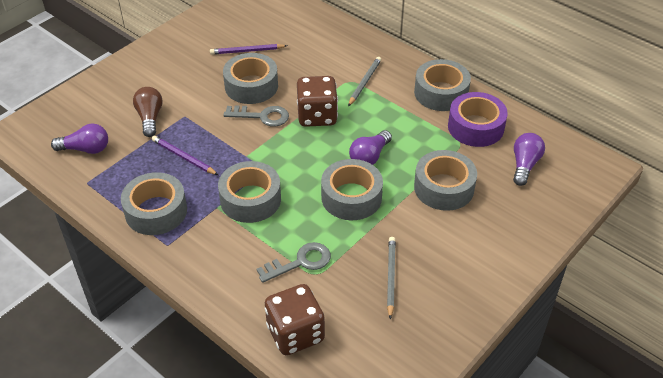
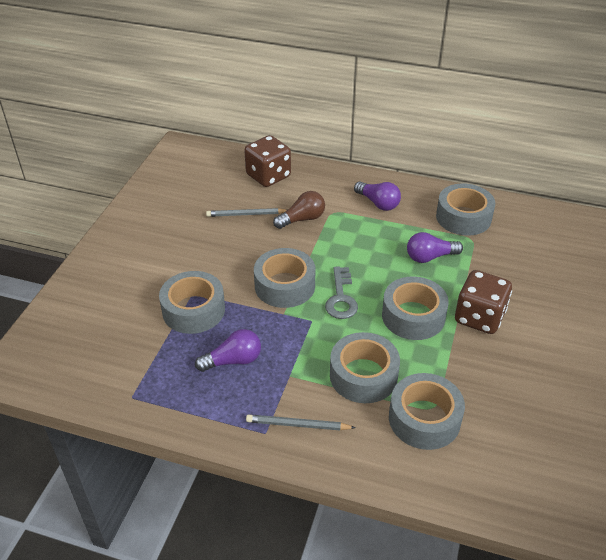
grey key: [224,105,289,127] [257,242,331,283] = 2 -> [325,267,358,319] = 1
purple pencil: [152,136,218,175] [210,44,287,55] = 2 -> none = 0
purple tape: [448,92,508,147] = 1 -> none = 0

